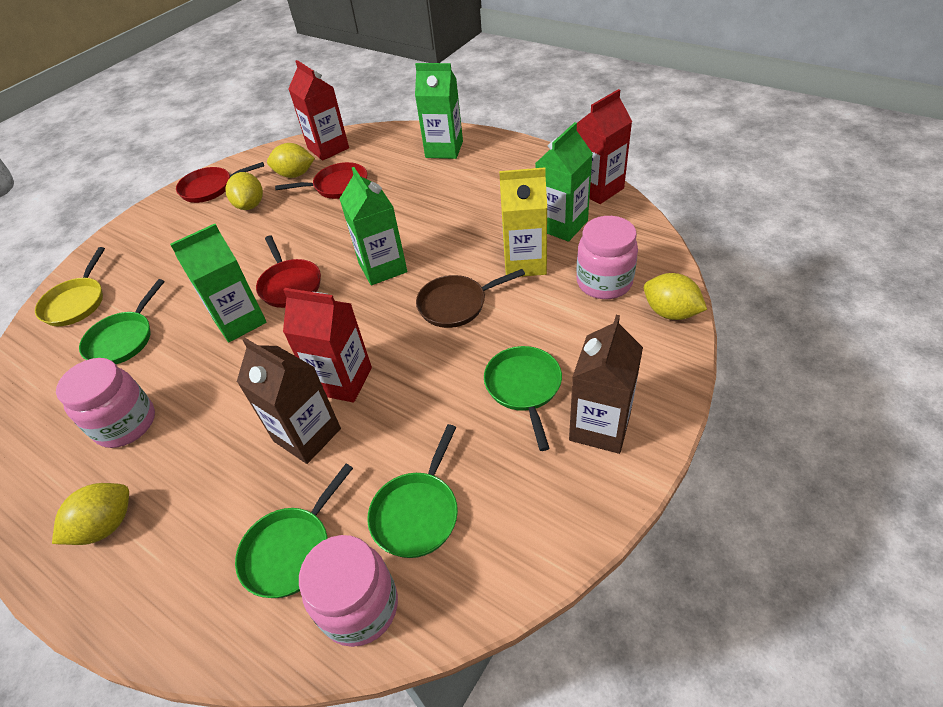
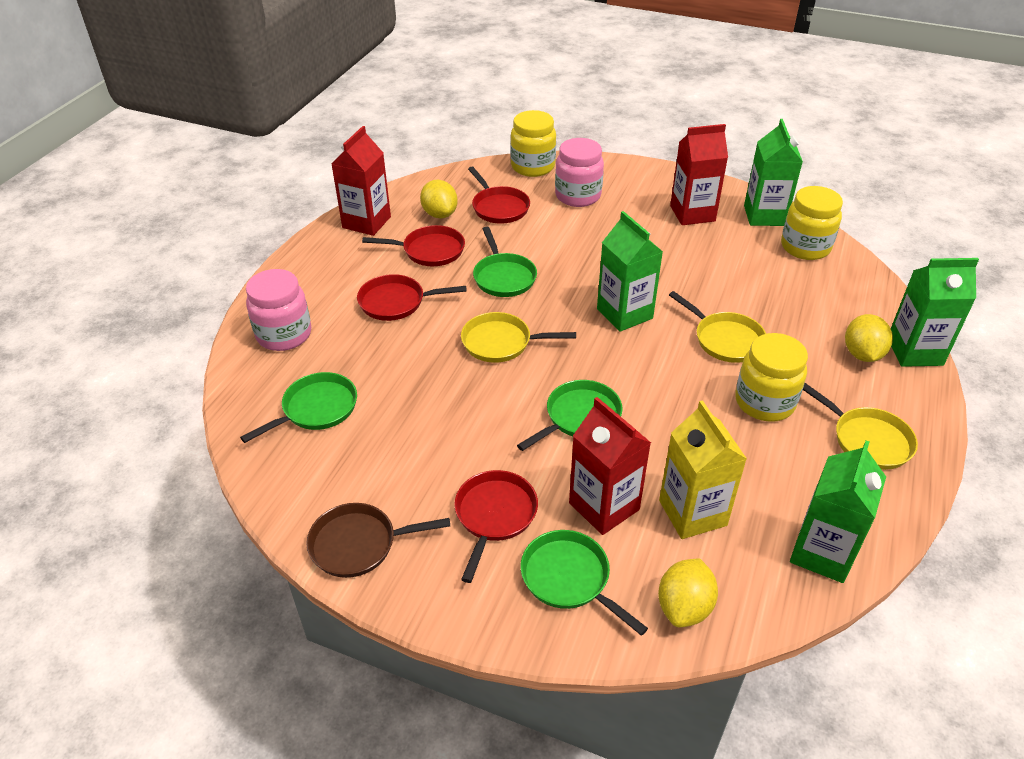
brown carton: [237,338,341,464] [569,315,643,454] = 2 -> none = 0
pink jar: [56,358,155,448] [299,535,398,647] [576,216,638,299] = 3 -> [246,269,311,351] [555,138,604,207] = 2
red pan: [176,162,264,203] [256,235,321,308] [275,162,367,199] = 3 -> [357,274,467,321] [362,225,465,266] [454,470,538,583] [468,167,530,224] = 4
yellow jar: none = 0 -> [510,110,556,177] [735,333,808,422] [781,186,843,260] = 3
yellow lemon: [52,483,129,545] [225,172,263,210] [267,143,315,178] [644,273,707,320] = 4 -> [420,180,458,219] [658,559,718,627] [845,314,893,362] = 3
yellow pan: [35,247,105,326] = 1 -> [461,312,576,363] [669,291,766,363] [803,383,918,470] = 3

